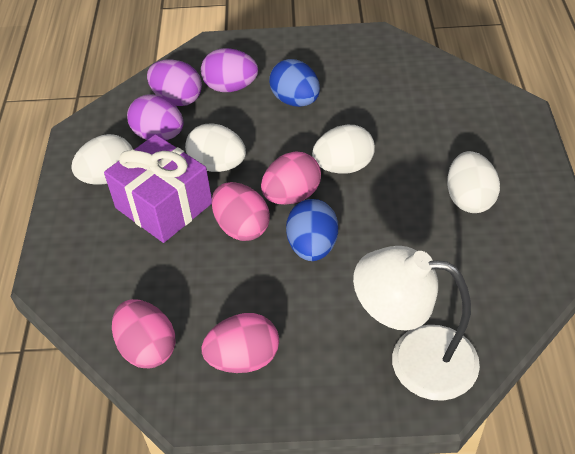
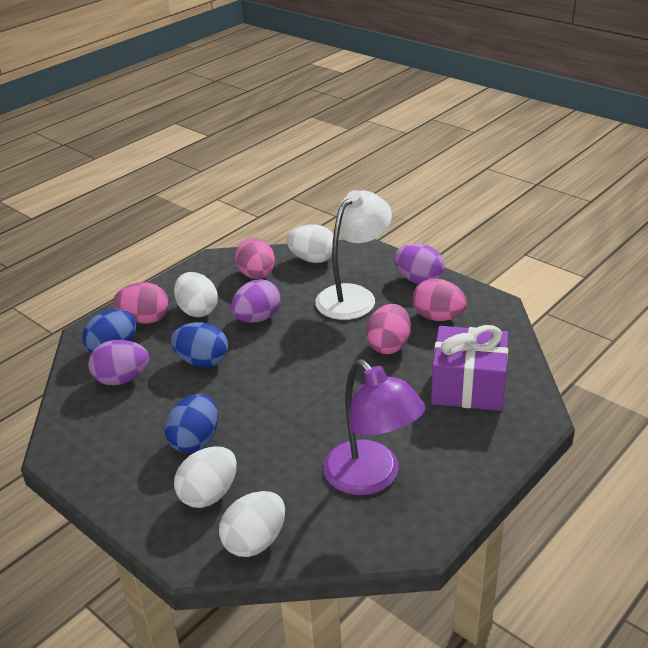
blue egg: [269,59,320,107] [286,199,338,261] = 2 -> [82,309,136,353] [165,394,218,453] [171,322,228,367] = 3
purple lamp: none = 0 -> [323,360,425,495] = 1

